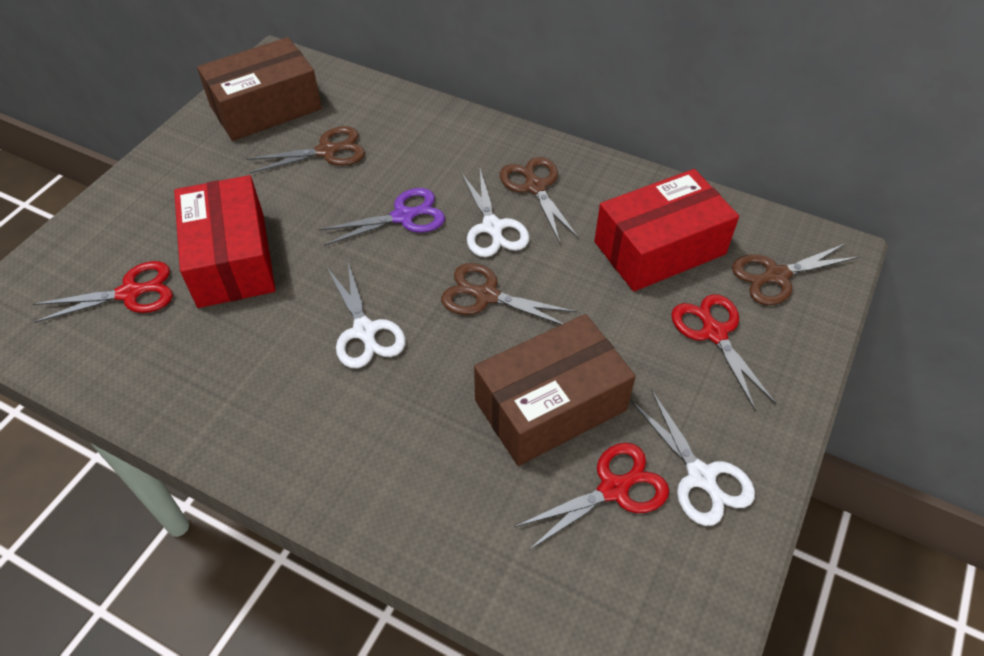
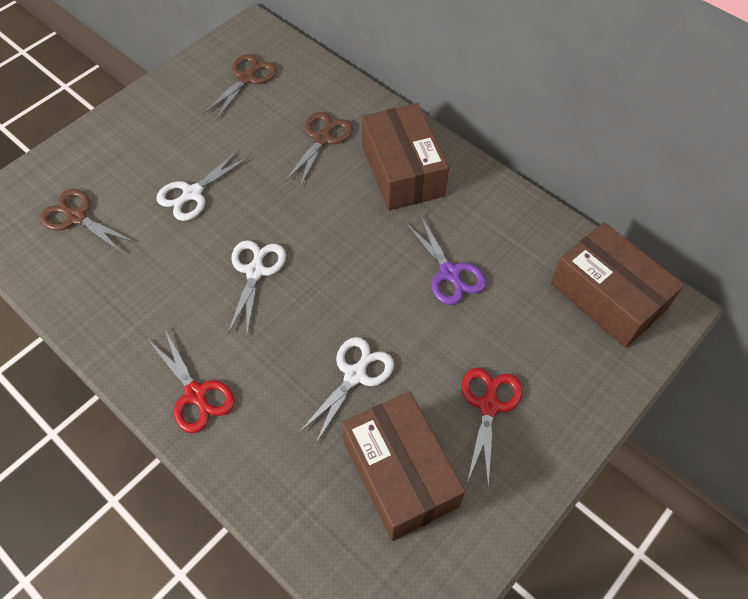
brown box: [197,37,322,141] [474,314,636,466] = 2 -> [342,391,465,541] [362,103,449,210] [550,222,684,348] = 3
brown scissors: [246,126,365,173] [441,263,577,325] [500,157,579,243] [732,243,859,305] = 4 -> [40,189,136,254] [202,54,277,121] [284,112,353,189] = 3
red box: [174,175,275,308] [595,169,739,291] = 2 -> none = 0
red scissors: [33,261,173,323] [515,443,669,551] [671,294,776,410] = 3 -> [149,330,234,433] [461,368,522,487] = 2

